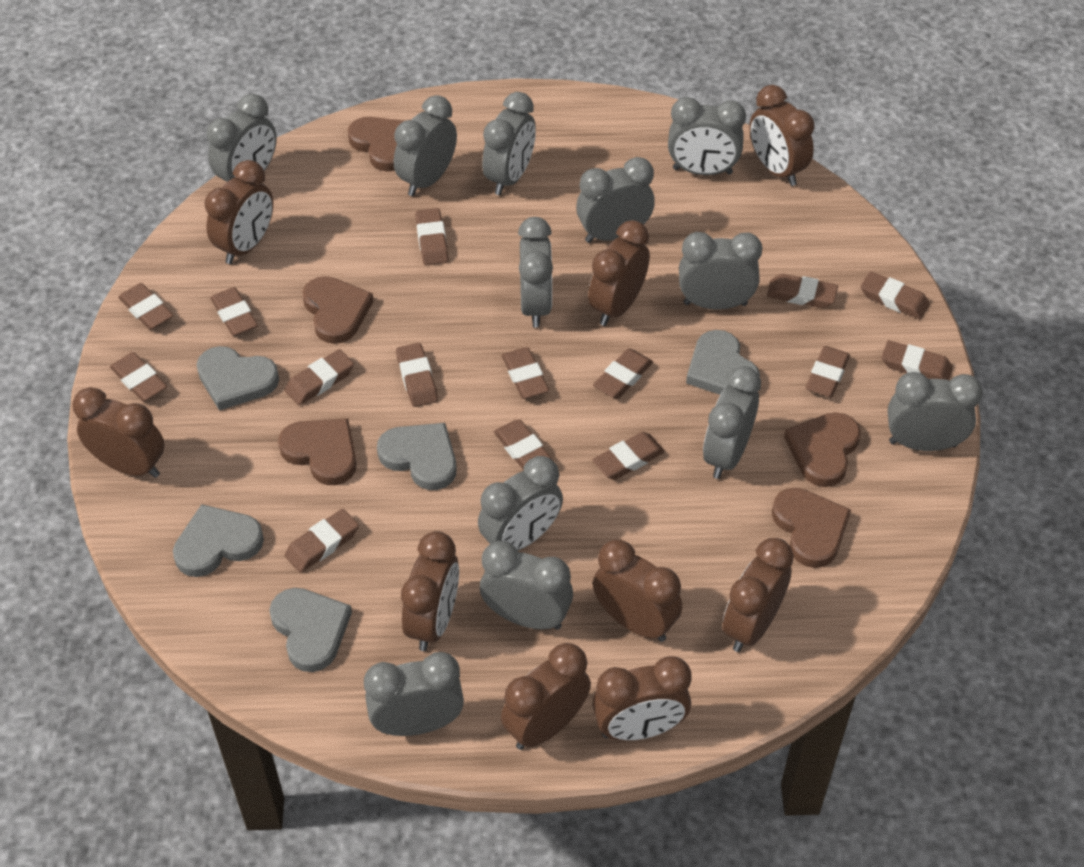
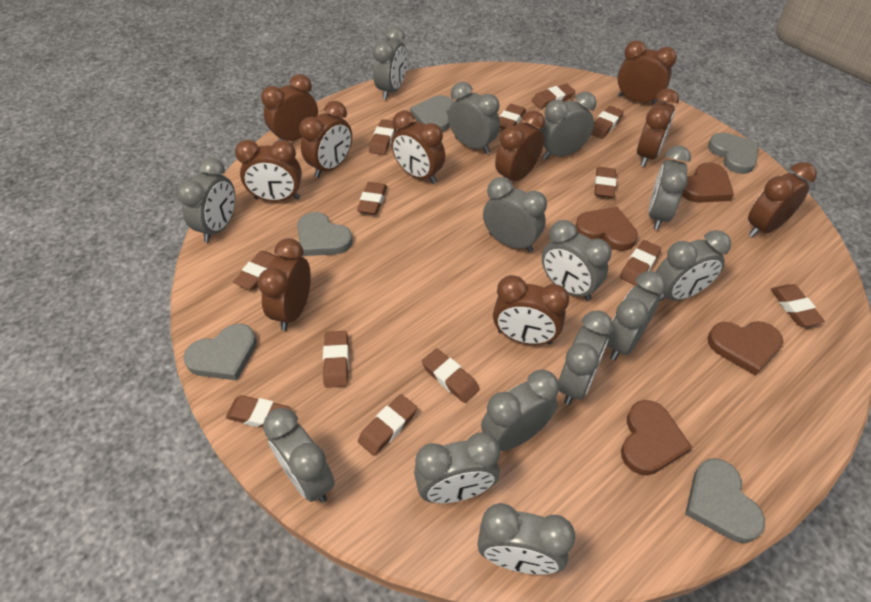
brown clock: [73,387,165,478] [205,160,273,264] [401,531,459,651] [501,643,591,750] [588,220,650,326] [593,539,682,642] [593,656,692,741] [722,538,794,652] [749,85,815,186] = 9 -> [235,140,302,202] [258,238,311,331] [261,74,318,141] [300,101,352,178] [391,110,445,184] [493,275,569,345] [495,111,545,181] [617,40,677,104] [637,88,679,167] [748,162,817,237] = 10
brown eraser: [110,352,167,402] [118,283,174,330] [211,287,258,336] [285,349,354,405] [285,509,359,573] [396,343,438,407] [415,208,449,266] [494,420,553,470] [502,347,549,399] [593,348,653,399] [593,432,665,480] [767,274,838,308] [806,346,850,397] [861,272,930,319] [882,340,953,380] = 15 -> [226,395,291,428] [233,251,277,290] [323,331,349,388] [357,182,387,214] [358,394,417,456] [369,119,396,155] [422,349,480,403] [499,104,526,129] [532,84,575,109] [591,106,624,139] [595,167,616,198] [620,240,661,286] [771,284,825,326] = 13
brown heart: [278,419,357,485] [302,276,374,344] [348,117,404,172] [772,488,851,568] [784,412,861,487] = 5 -> [575,207,638,251] [621,400,692,475] [682,162,734,203] [708,321,783,376] = 4
grey clock: [207,94,277,182] [364,652,464,736] [394,95,457,196] [478,456,563,551] [480,541,573,630] [482,92,536,195] [518,217,553,328] [576,157,655,243] [668,97,746,175] [679,232,762,310] [703,366,761,479] [888,372,983,451] = 12 -> [177,158,235,243] [263,408,335,503] [373,26,407,100] [414,432,500,503] [448,82,500,154] [477,503,575,575] [481,370,559,451] [483,177,547,252] [540,92,596,159] [542,220,612,301] [559,310,613,405] [607,271,665,360] [648,146,691,230] [656,230,731,302] = 14

